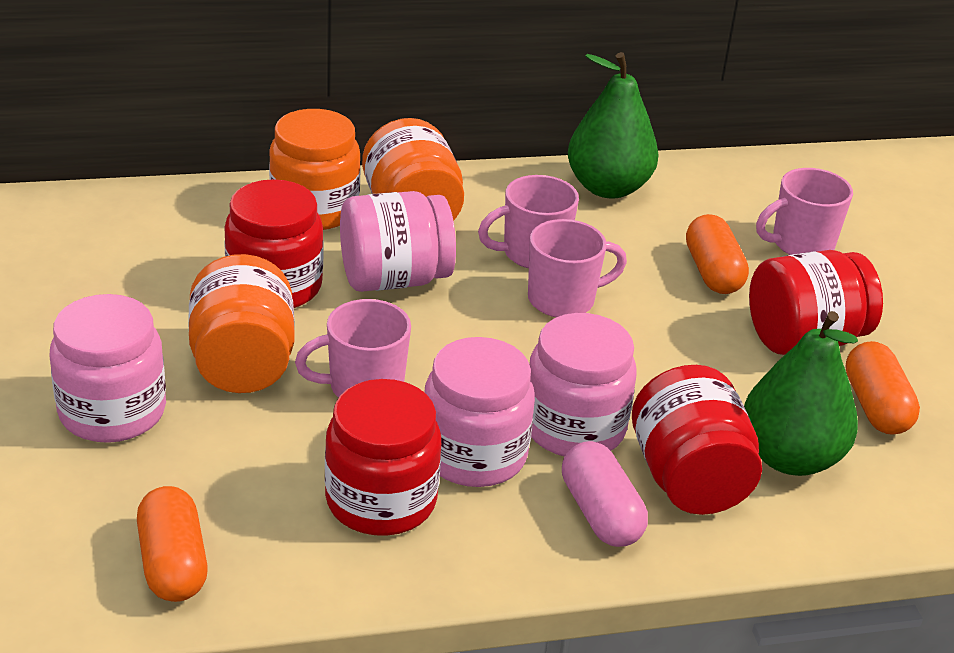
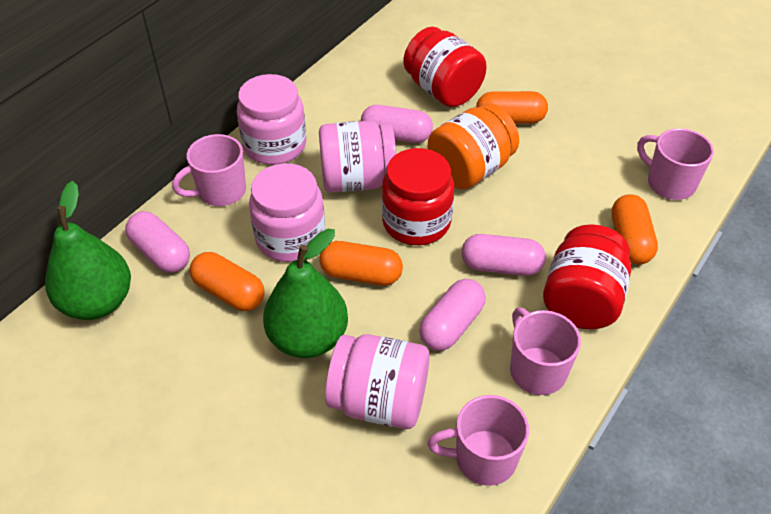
orange capsule: [137,486,208,602] [686,214,749,294] [845,341,920,435] = 3 -> [190,252,265,311] [319,241,403,286] [476,91,548,124] [612,194,658,265] = 4
orange jar: [188,254,295,393] [269,109,361,230] [362,118,464,221] = 3 -> [427,103,519,189] = 1
pink capsule: [562,441,648,547] = 1 -> [125,211,190,273] [361,105,433,143] [419,279,486,351] [461,234,546,276] = 4
red jar: [224,179,323,308] [325,379,441,536] [632,365,762,515] [749,250,883,355] = 4 -> [382,148,454,245] [403,27,486,107] [543,224,631,329] = 3

